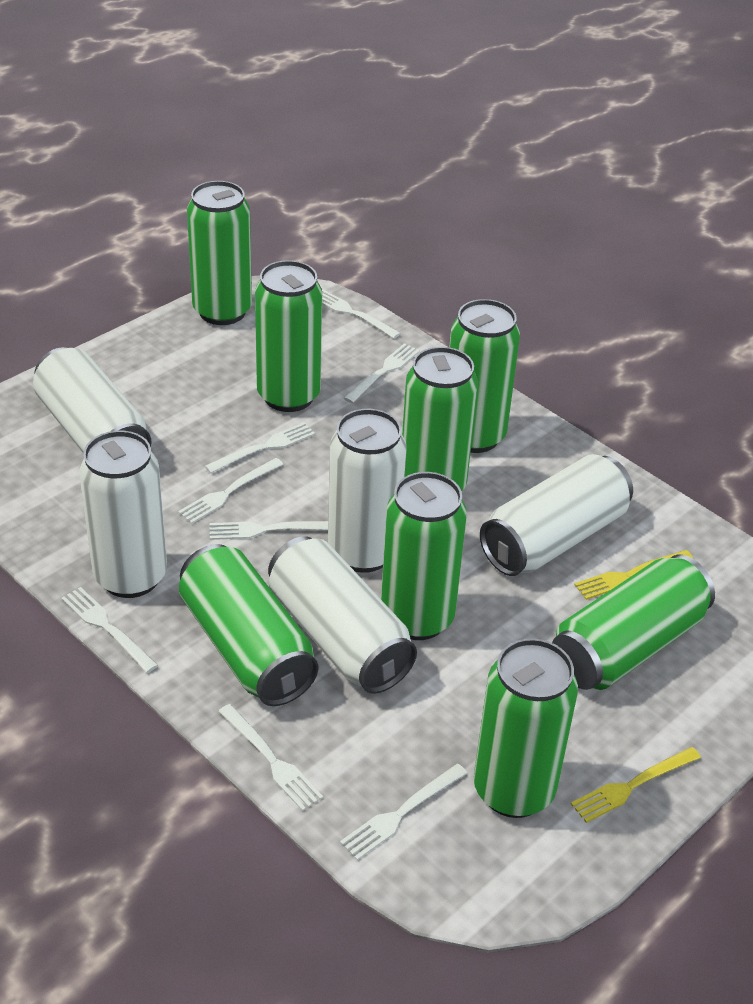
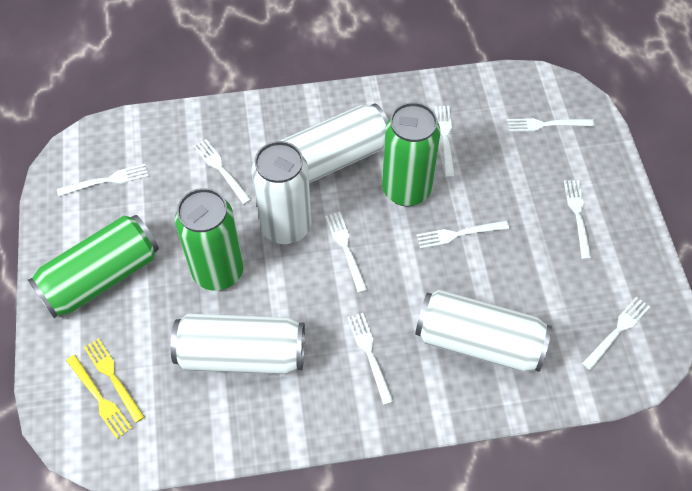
green can: [179,544,318,706] [187,181,252,325] [255,260,322,412] [381,472,467,640] [402,347,478,491] [449,299,520,453] [474,638,578,818] [552,555,715,690] = 8 -> [28,215,159,318] [175,188,244,291] [382,102,440,206] = 3
white can: [33,347,151,453] [79,431,167,598] [268,536,417,694] [328,409,407,573] [480,454,633,576] = 5 -> [171,313,305,374] [252,141,311,244] [281,104,388,183] [415,290,552,372] = 4
white fork: [61,587,158,673] [178,458,284,524] [205,423,315,473] [210,521,328,540] [218,704,323,811] [322,290,401,339] [340,764,468,860] [344,343,420,403] = 8 -> [57,164,148,196] [194,139,251,204] [325,212,367,293] [347,313,394,405] [416,220,509,249] [435,106,455,177] [507,118,595,132] [564,180,592,259] [582,296,650,370] = 9

